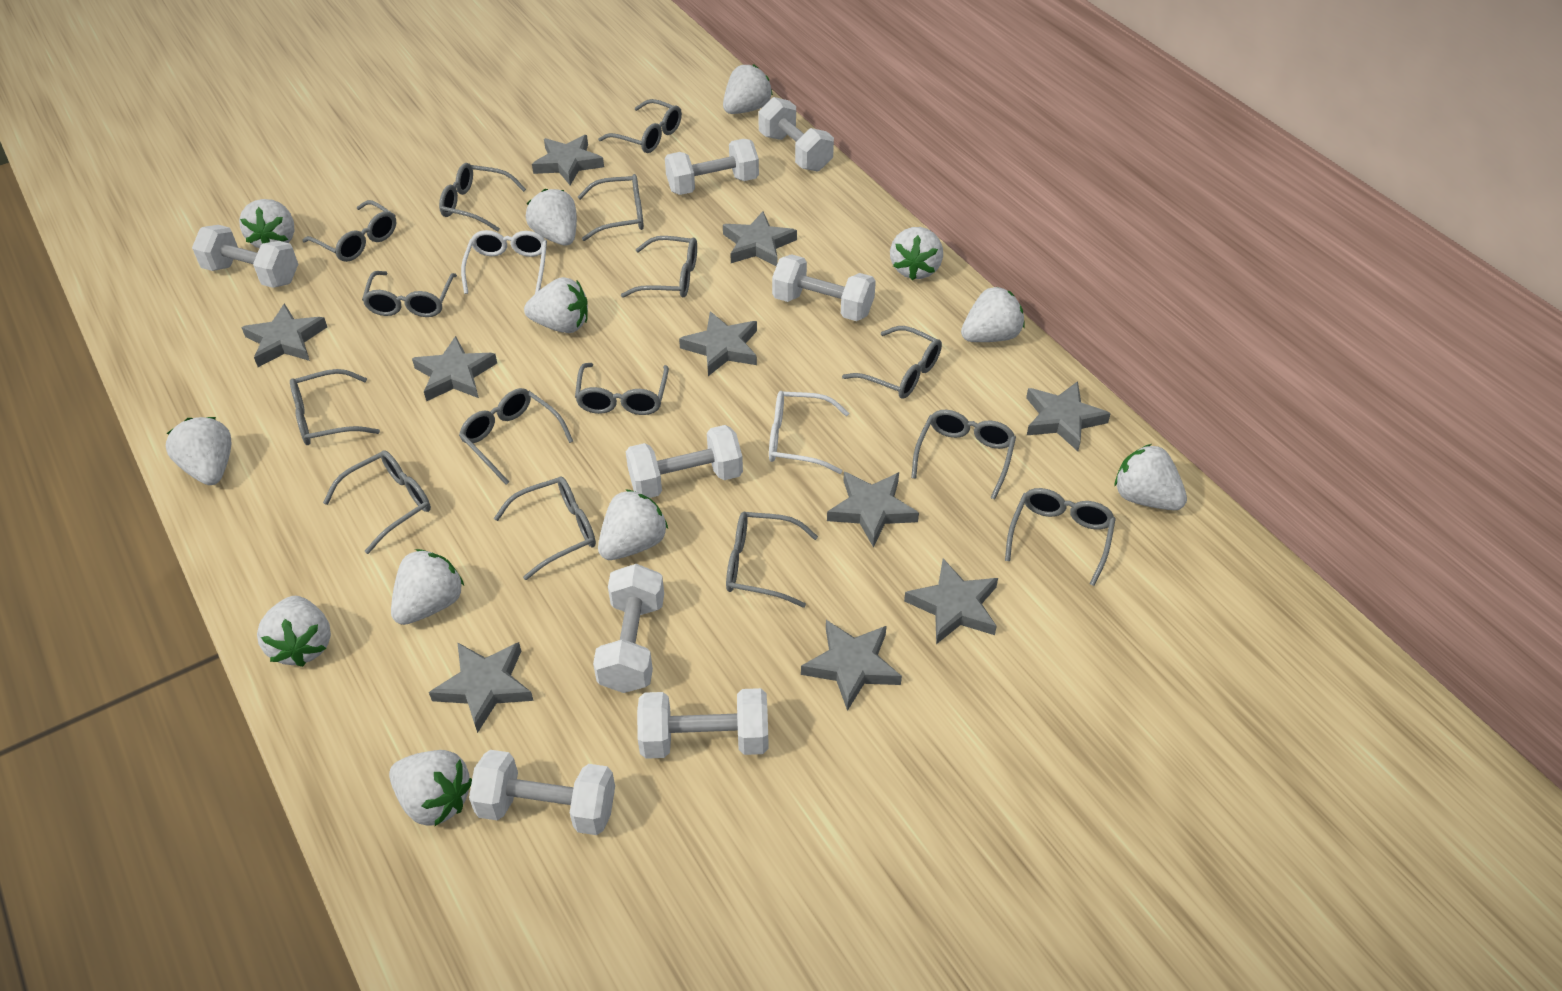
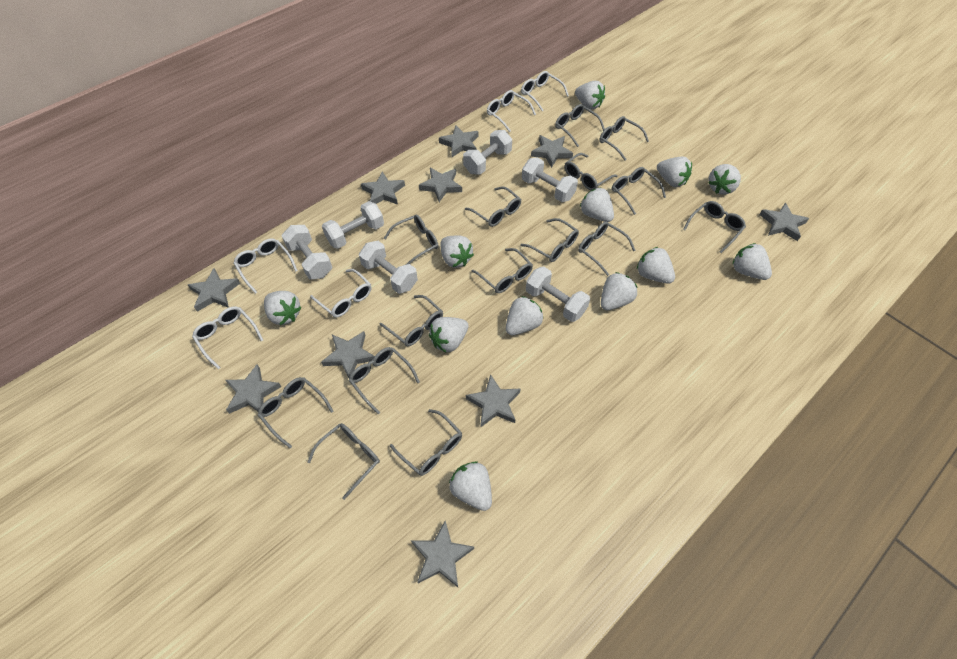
white dumbbell: [192,225,298,288] [469,750,615,835] [593,564,664,693] [626,425,743,498] [637,688,769,759] [665,139,759,195] [758,97,834,171] [772,254,876,321] = 8 -> [282,225,332,279] [322,201,384,249] [359,241,418,294] [463,130,512,175] [522,157,578,202] [526,267,590,322] = 6
white glasses: [461,230,547,294] [769,391,849,474] = 2 -> [192,306,263,369] [233,238,298,294] [310,269,372,318] [487,90,536,132] [521,71,569,111] = 5

